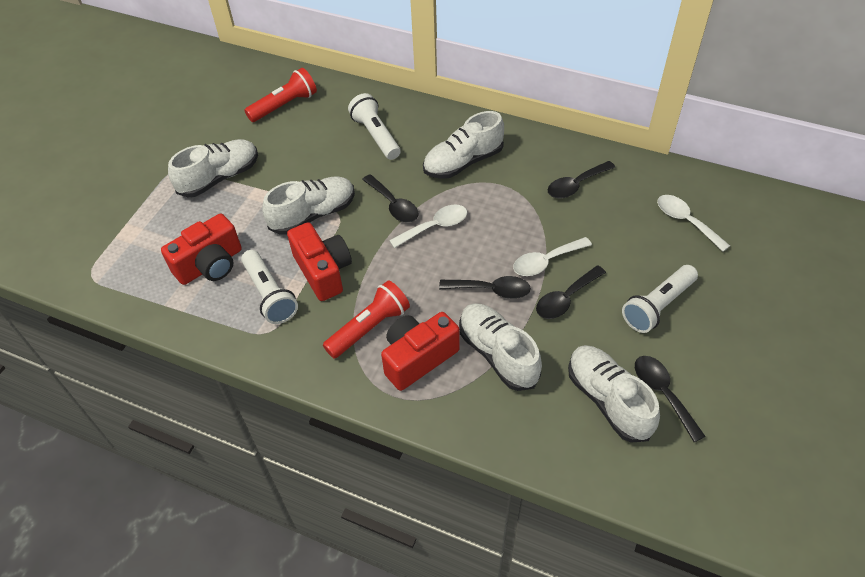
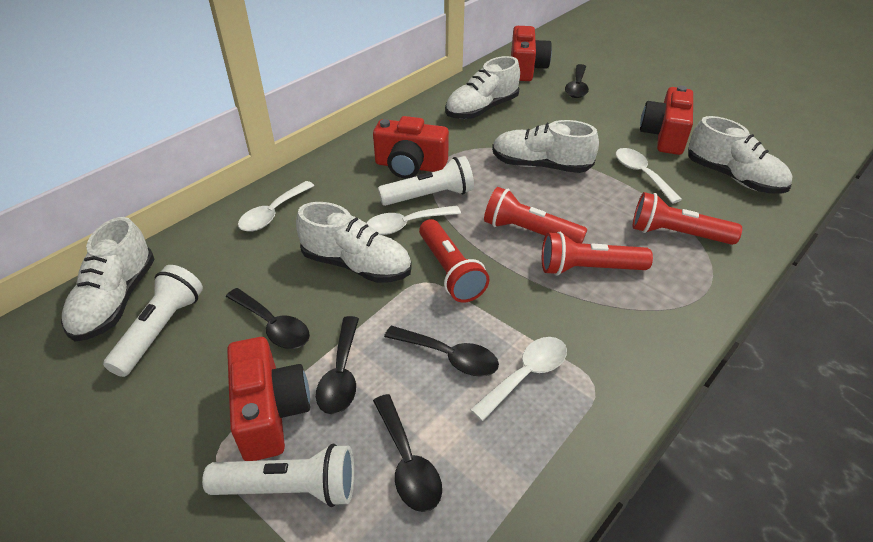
red camera: [161,214,242,285] [287,222,352,301] [381,312,460,391] = 3 -> [227,337,310,461] [373,116,449,179] [511,26,552,81] [640,86,693,155] = 4
red flashlight: [244,68,317,122] [323,281,410,359] = 2 -> [419,219,490,303] [484,187,587,243] [542,232,653,275] [633,192,742,245] = 4
white spoon: [389,204,467,248] [513,237,592,276] [657,195,730,252] = 3 -> [238,181,314,232] [367,205,461,235] [470,337,567,421] [616,148,682,204] = 4

